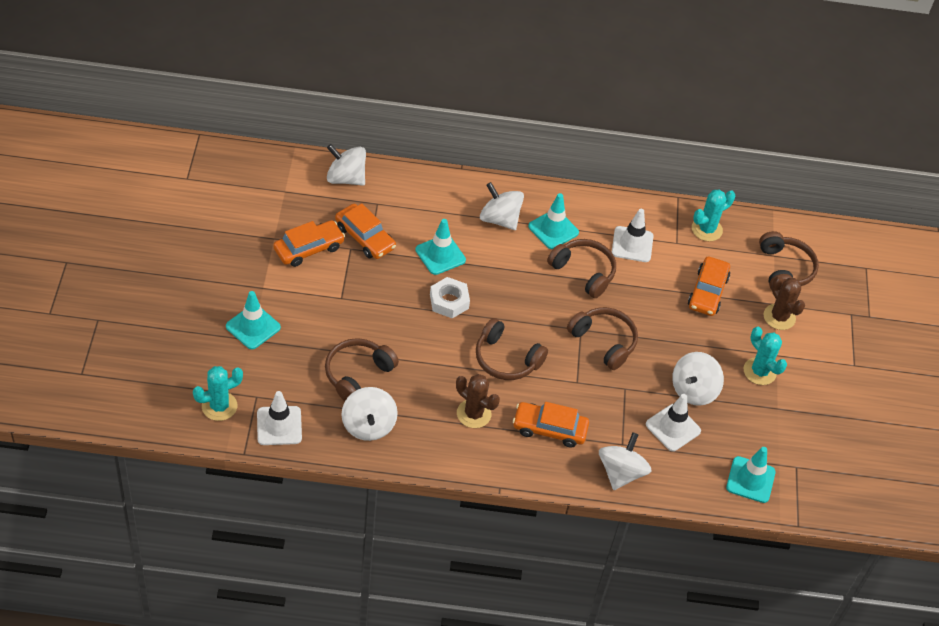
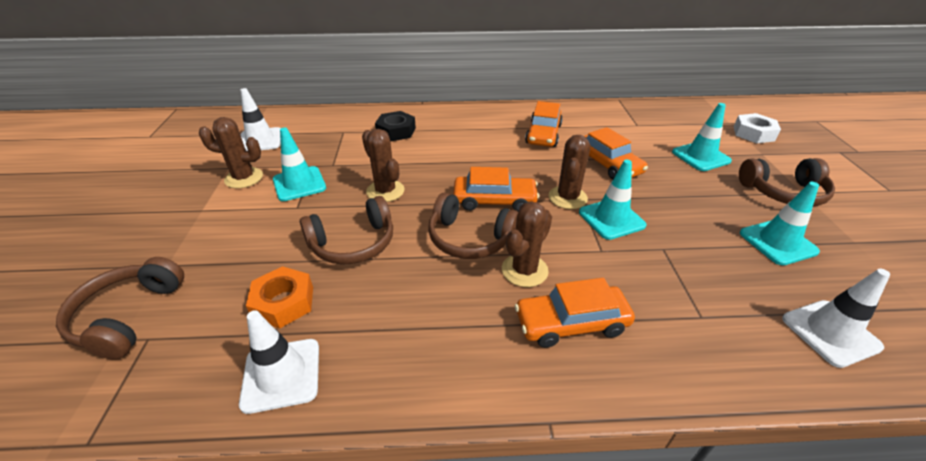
black nut: none = 0 -> [375,111,416,142] = 1
brown cactus: [456,374,500,428] [764,276,805,330] = 2 -> [199,117,263,188] [362,129,404,202] [502,201,552,287] [549,135,590,209] = 4
brown headphones: [325,338,399,401] [476,318,548,380] [547,239,616,298] [567,307,638,370] [759,231,819,290] = 5 -> [56,257,184,359] [300,196,393,265] [428,192,518,259] [739,158,835,207] = 4
orange nut: none = 0 -> [246,266,313,328] = 1
turquoise cactus: [193,366,243,421] [692,189,735,241] [744,327,787,385] = 3 -> none = 0
white spinning top: [327,144,366,186] [341,387,398,441] [480,182,524,230] [599,432,651,490] [672,352,724,406] = 5 -> none = 0

